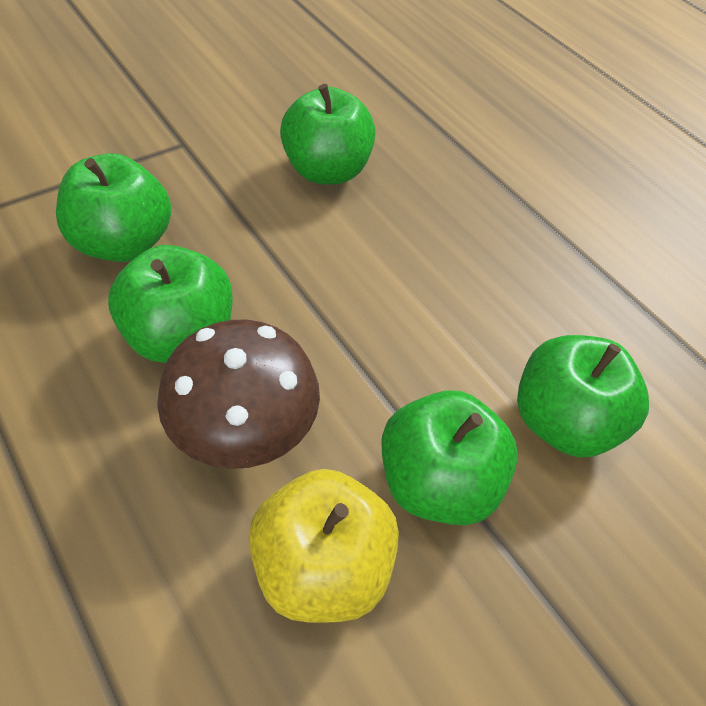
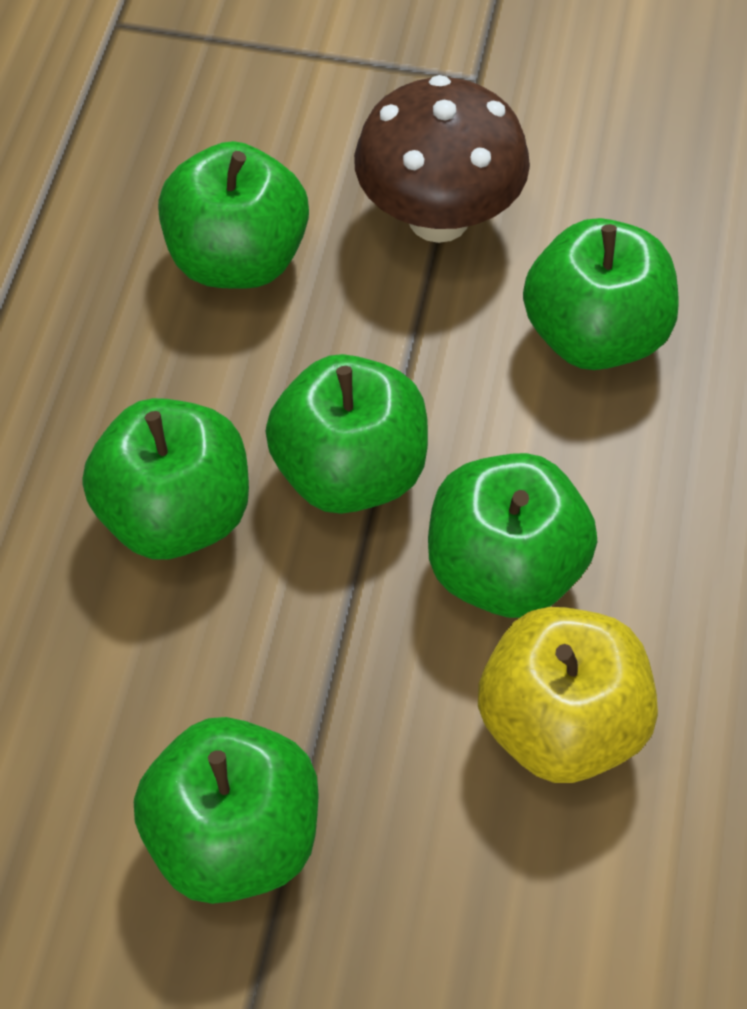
green apple: [56,153,172,262] [108,245,233,363] [280,84,376,184] [382,390,518,525] [517,335,649,458] = 5 -> [83,398,249,560] [134,717,319,904] [158,141,309,289] [265,354,428,514] [428,453,597,618] [523,218,679,370] = 6

